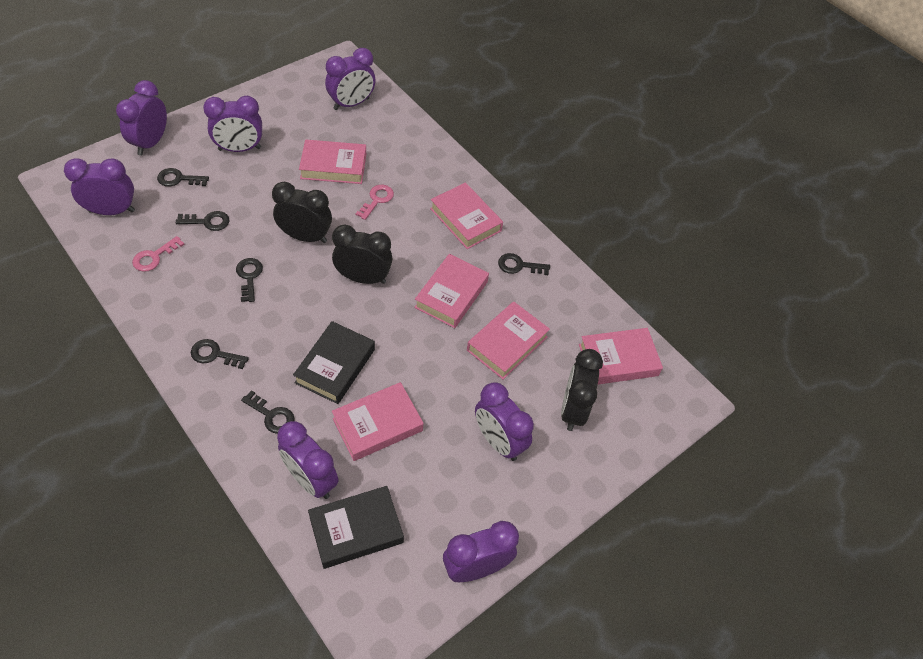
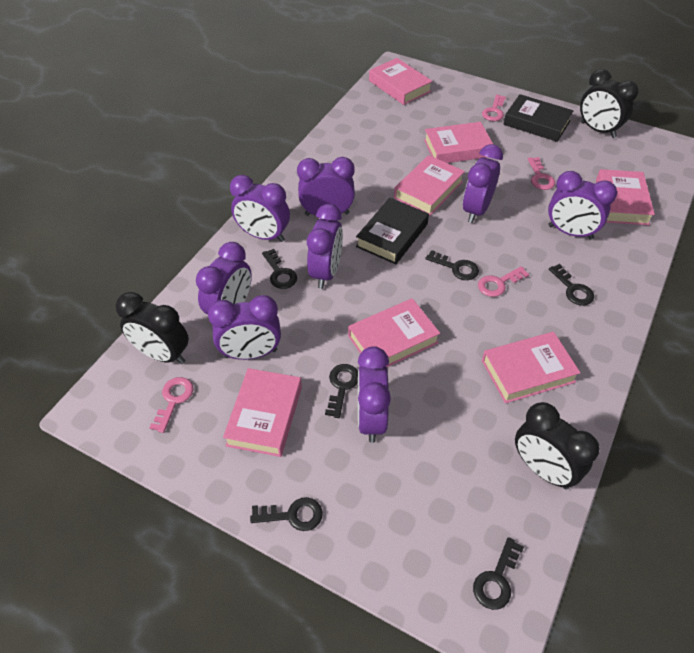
pink book: [299,139,366,184] [332,382,423,461] [414,254,489,328] [430,182,503,249] [467,301,550,379] [579,328,663,384] = 6 -> [223,368,302,457] [348,298,440,367] [369,58,432,105] [394,155,465,216] [424,122,493,163] [482,332,581,403] [596,169,655,225] = 7
pink key: [132,236,185,272] [356,185,394,220] = 2 -> [149,377,193,433] [478,266,529,297] [482,94,506,121] [528,157,555,190] = 4
purple clock: [64,158,135,215] [116,80,167,156] [203,96,262,152] [277,421,339,499] [325,48,376,110] [443,521,519,582] [475,382,534,461] = 7 -> [196,242,252,315] [208,295,281,360] [230,175,290,242] [297,157,355,216] [307,204,343,289] [358,346,391,443] [463,144,503,223] [548,171,617,240] = 8

